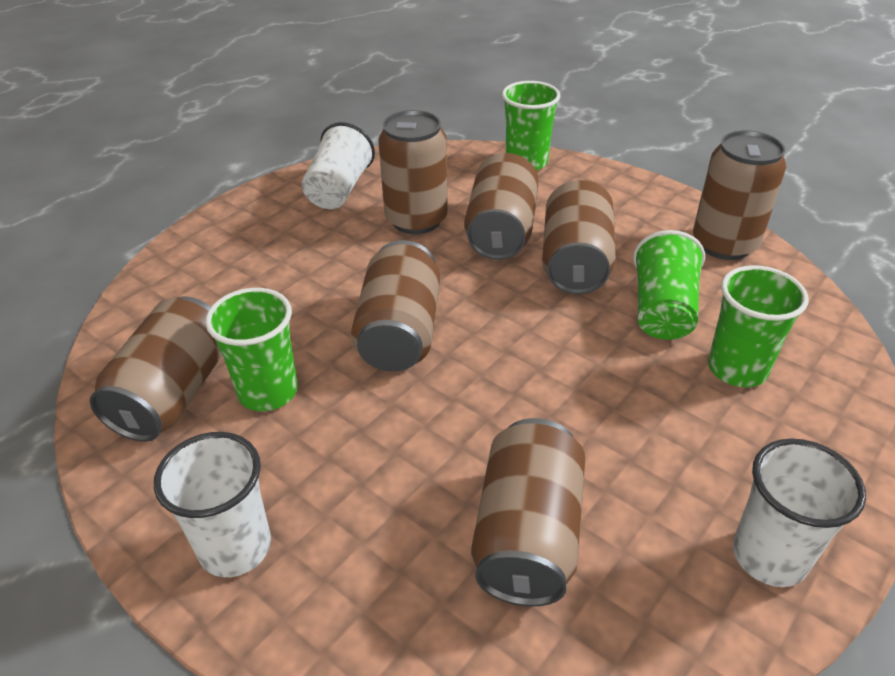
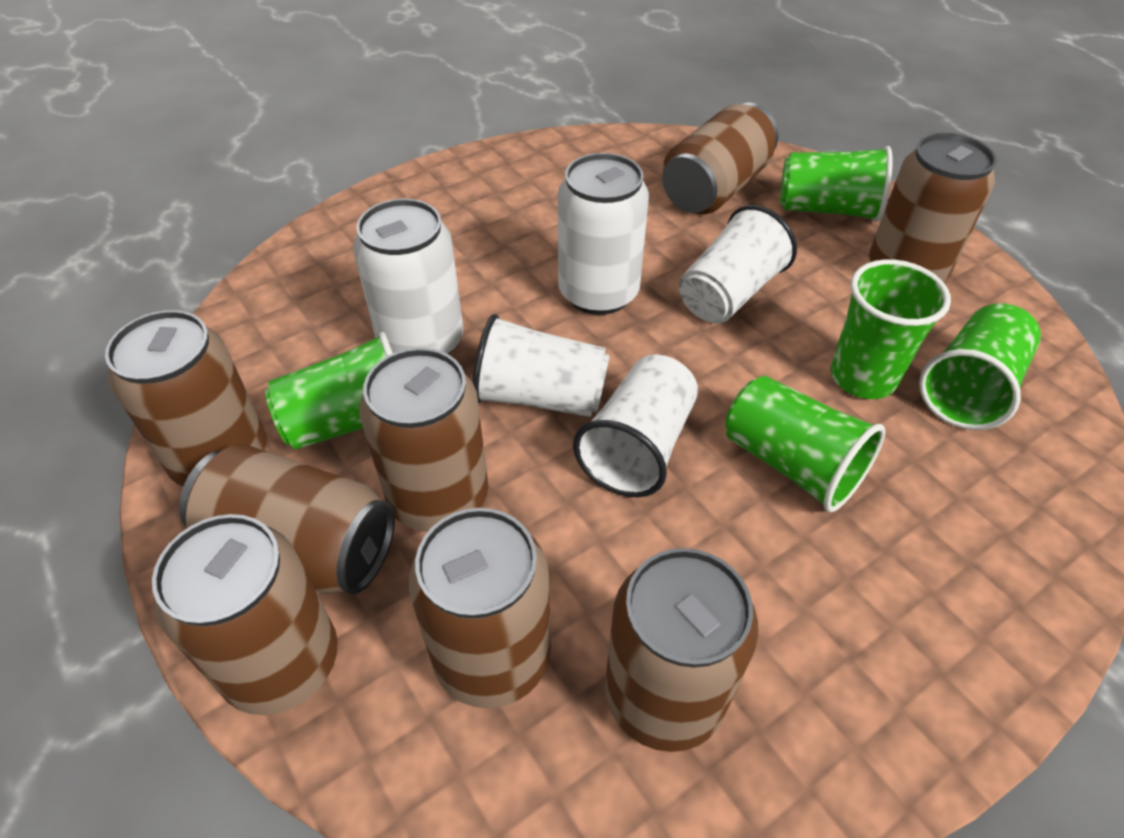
brown can: [90,296,222,442] [351,240,440,372] [378,110,448,234] [464,153,539,260] [471,418,586,607] [542,180,616,294] [693,130,786,260] = 7 -> [105,310,266,486] [152,514,338,715] [179,444,395,594] [359,348,488,532] [409,508,551,708] [605,548,758,752] [662,102,778,214] [869,133,997,282] = 8
green cup: [205,288,298,411] [502,81,561,171] [633,230,705,340] [708,265,808,387] = 4 -> [265,332,393,450] [725,376,885,513] [780,146,893,222] [830,259,951,399] [919,303,1041,430] = 5
white can: none = 0 -> [353,199,463,355] [558,153,649,315] = 2

